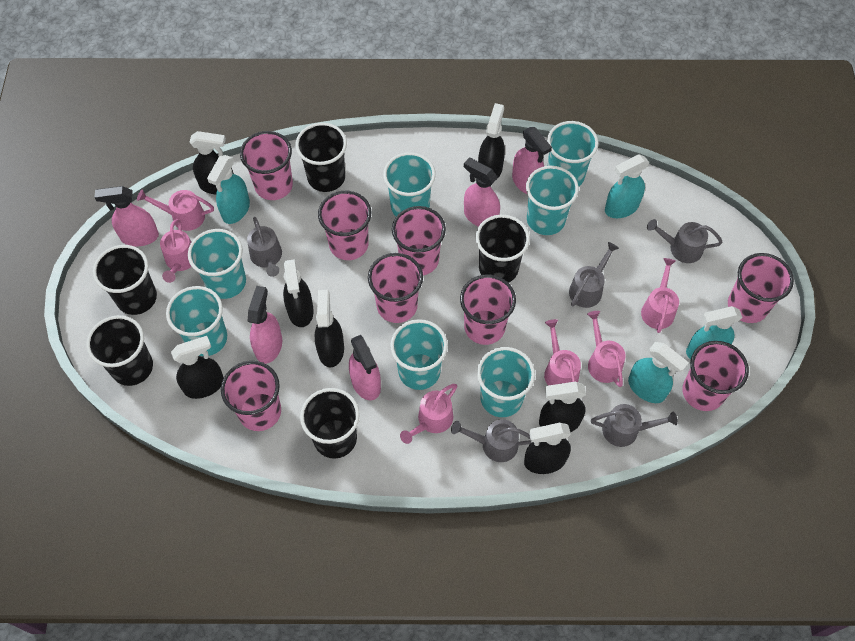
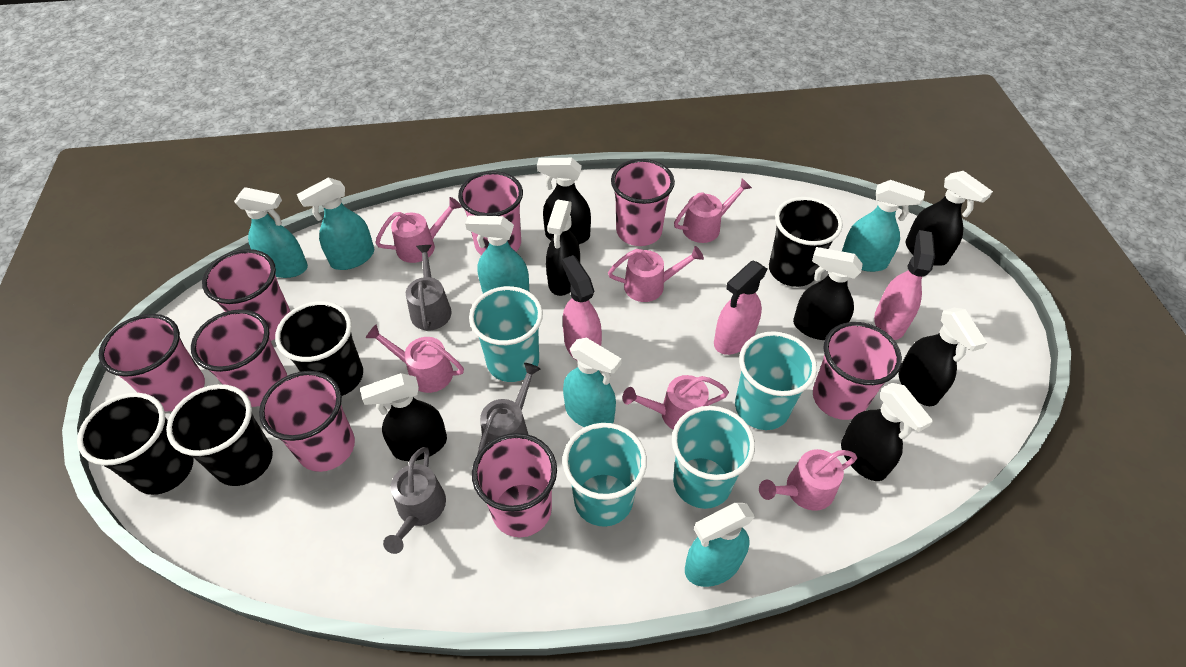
black cup: [86,315,153,386] [93,245,157,315] [295,123,347,192] [300,388,360,459] [476,215,530,283] = 5 -> [77,393,193,495] [166,384,273,486] [275,301,363,396] [769,197,843,287] = 4
grey watering can: [247,217,282,277] [451,419,531,462] [569,242,619,308] [591,404,678,447] [647,219,723,263] = 5 -> [383,447,446,554] [406,245,452,331] [477,363,540,455] = 3
pink spray bottle: [94,186,159,246] [248,286,282,364] [349,335,381,400] [464,158,500,227] [512,127,552,194] = 5 -> [562,255,602,361] [714,261,768,355] [874,230,935,340] = 3
turquoise cup: [166,286,227,356] [188,229,246,299] [383,152,436,216] [390,319,448,390] [477,347,535,417] [526,166,579,235] [547,121,599,186] = 7 -> [469,286,543,382] [562,423,647,527] [672,406,755,509] [735,331,817,430] = 4
turquoise spray bottle: [207,155,250,224] [605,155,649,218] [628,342,689,403] [686,306,743,359] = 4 -> [234,187,308,278] [297,177,374,270] [465,215,529,293] [563,338,622,427] [685,503,755,587] [842,180,925,272] = 6

